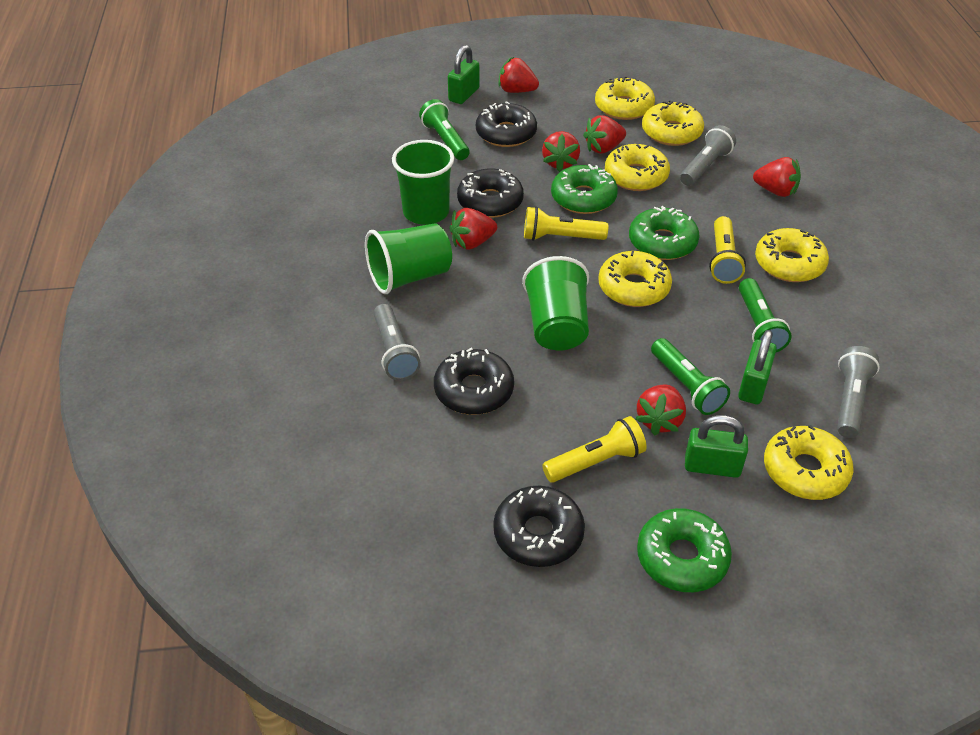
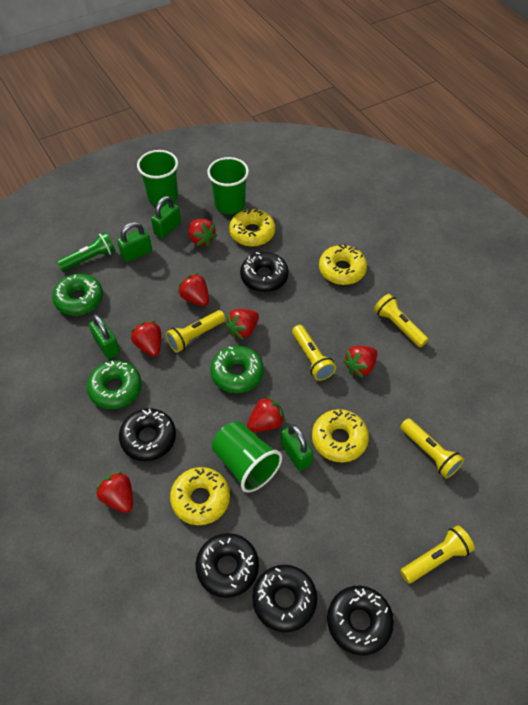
black donut: [434,347,514,415] [457,169,524,218] [476,101,537,147] [493,486,585,567] = 4 -> [119,408,176,461] [196,533,259,598] [240,252,289,292] [252,565,317,632] [327,586,394,656] = 5
green flashlight: [419,99,470,160] [651,338,730,415] [739,278,792,352] = 3 -> [57,232,116,272] = 1
green padlock: [448,45,480,104] [685,415,748,478] [738,330,777,404] = 3 -> [89,314,120,359] [117,222,152,262] [151,196,181,239] [281,424,313,471] = 4
grey flashlight: [374,304,421,380] [680,125,736,186] [837,346,880,438] = 3 -> none = 0
red strawberry: [449,208,497,250] [498,57,539,93] [542,131,580,172] [583,115,626,153] [635,384,686,436] [753,157,801,197] = 6 -> [95,471,133,513] [130,321,161,357] [178,273,209,306] [189,219,217,247] [225,309,259,340] [247,396,285,432] [343,346,378,378] = 7
yellow donut: [595,76,655,120] [598,251,672,307] [605,144,670,191] [642,100,704,146] [755,228,829,282] [764,425,854,500] = 6 -> [170,467,230,525] [229,209,275,246] [312,409,369,462] [319,244,367,285] = 4
yellow flashlight: [524,206,608,241] [542,416,647,483] [709,216,746,284] = 3 -> [166,310,226,353] [292,325,336,381] [374,294,429,348] [400,418,464,479] [400,525,475,584] = 5

